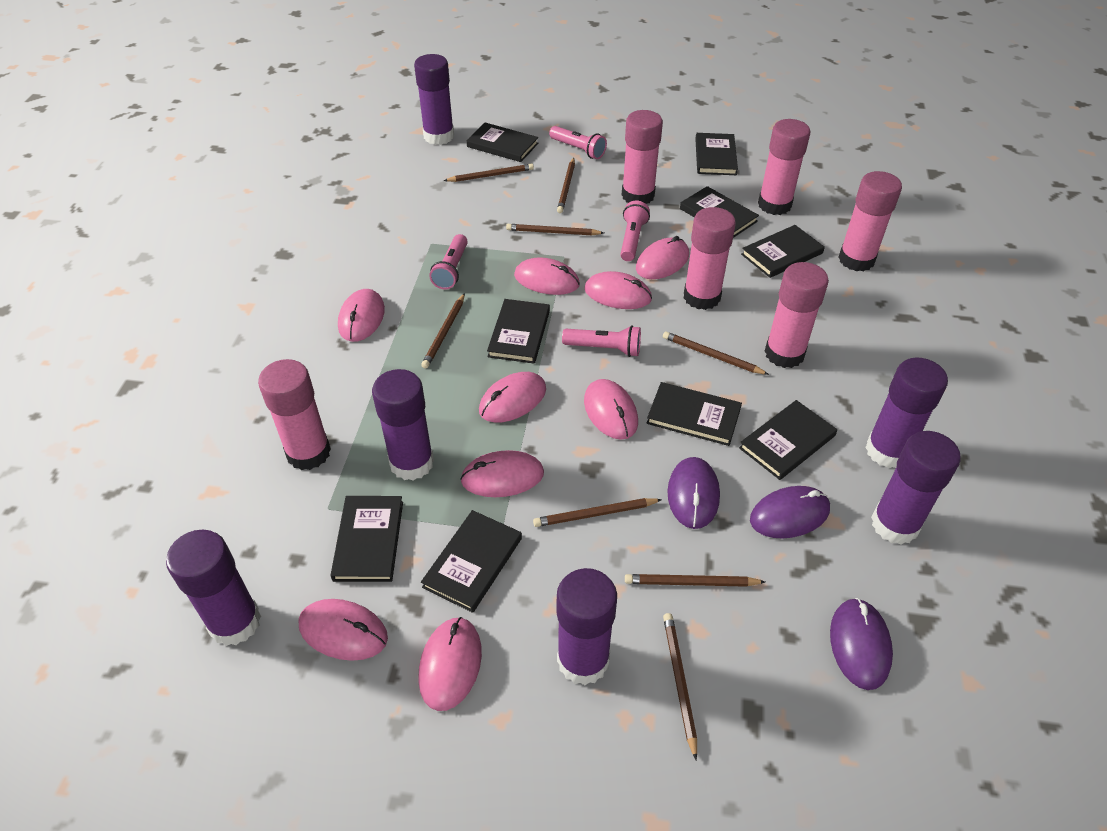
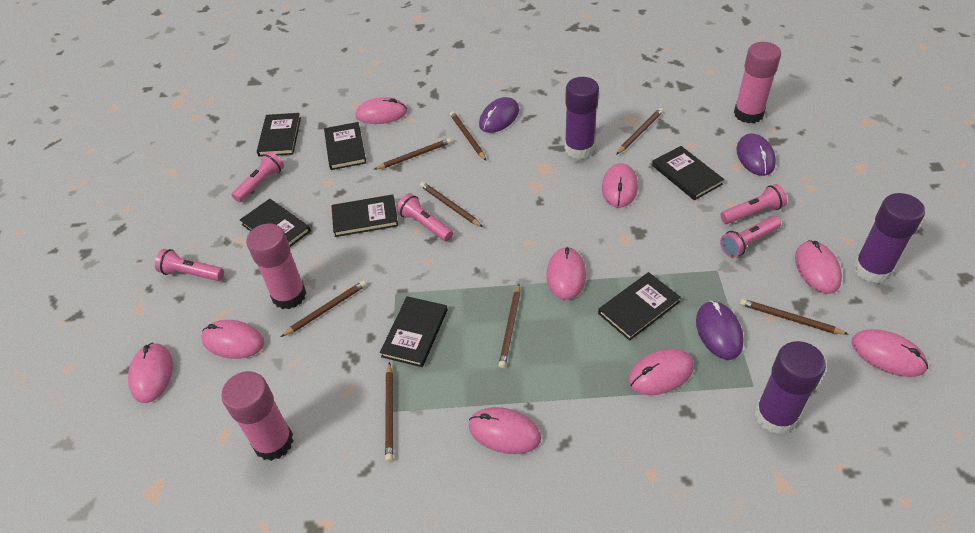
black book: [330,496,403,582] [421,510,522,613] [466,123,538,162] [487,299,550,364] [647,382,742,446] [680,186,759,238] [695,133,738,175] [739,400,837,480] [741,225,825,278] = 9 -> [240,199,311,247] [257,113,301,157] [324,122,366,170] [331,195,398,237] [380,296,447,367] [598,272,681,341] [652,146,724,200] = 7
pink flashlight: [429,234,468,290] [549,126,607,159] [562,325,641,357] [620,201,650,261] = 4 -> [155,249,224,281] [231,151,284,202] [397,193,453,241] [720,184,787,224] [720,216,781,258] = 5
pink glue stick: [258,359,331,470] [622,110,663,204] [684,207,736,310] [758,119,810,215] [764,262,829,368] [838,171,902,272] = 6 -> [221,371,293,461] [246,223,306,309] [734,42,781,123] = 3
purple glue stick: [166,530,261,646] [372,369,434,481] [414,54,454,145] [557,568,617,685] [865,358,948,468] [871,431,961,545] = 6 -> [565,77,599,159] [755,341,826,435] [854,193,925,283] = 3

